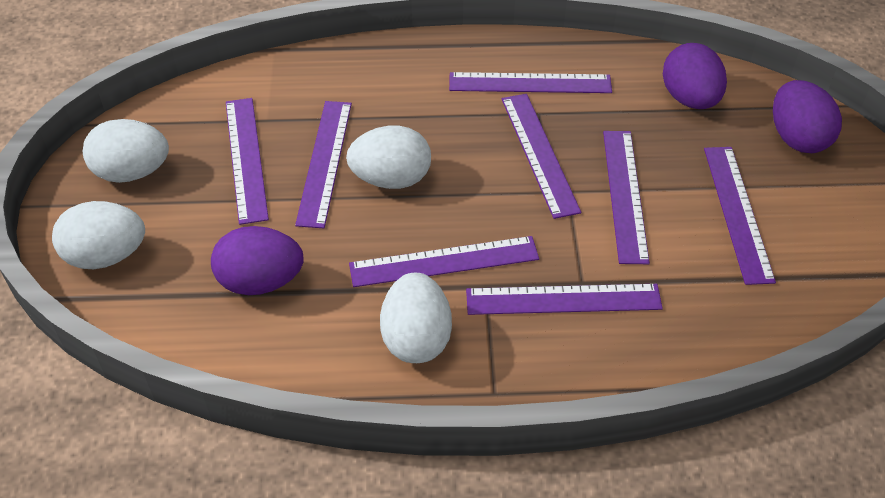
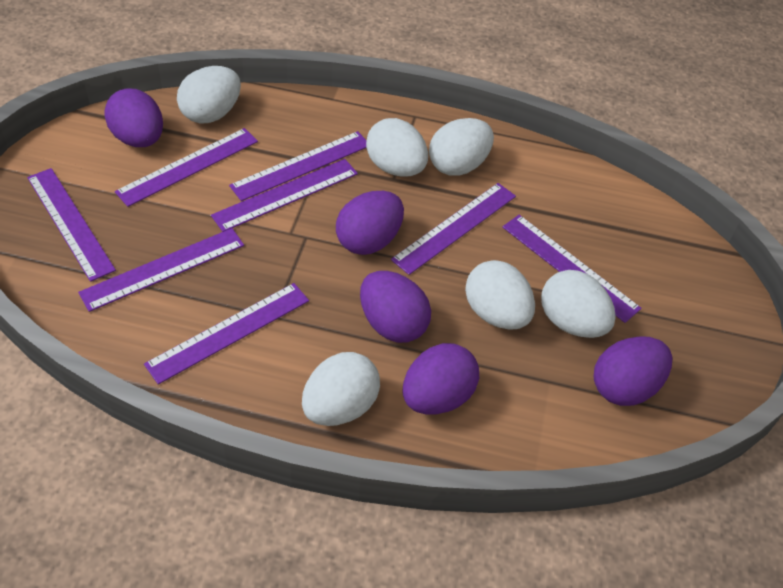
purple egg: [211,226,304,295] [663,43,727,109] [773,80,842,153] = 3 -> [104,89,163,147] [336,191,404,255] [360,271,431,343] [403,343,479,415] [594,336,672,406] = 5
white egg: [52,201,145,269] [83,119,169,183] [346,126,431,189] [380,273,452,363] = 4 -> [177,66,241,124] [302,352,380,426] [366,118,428,177] [429,118,494,176] [465,260,535,330] [541,270,616,338] = 6

